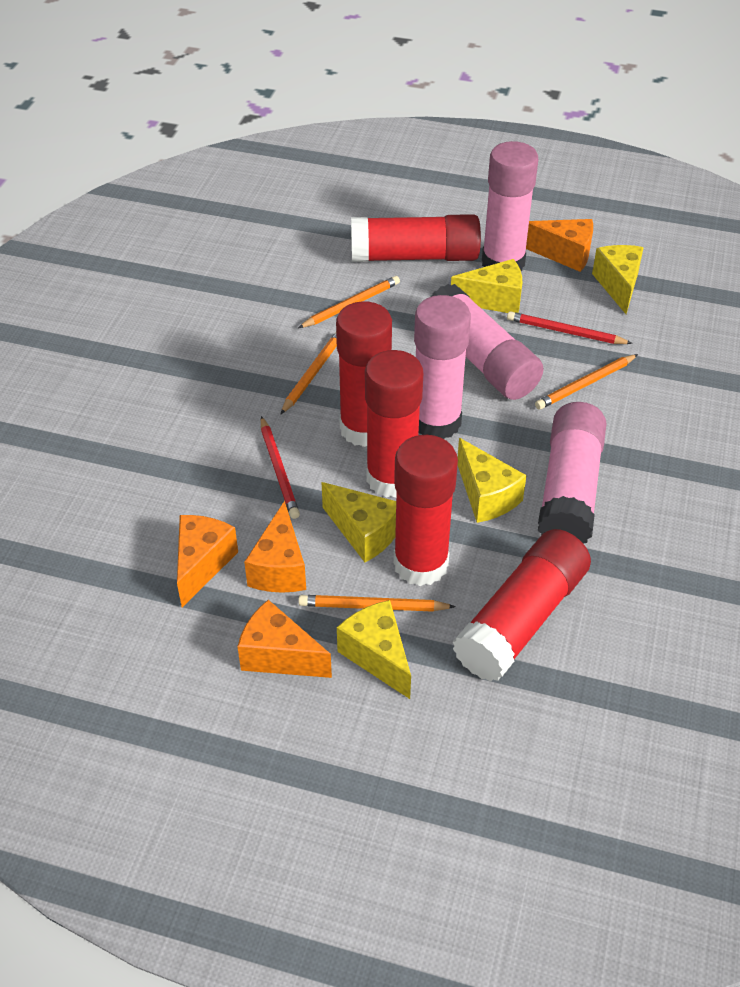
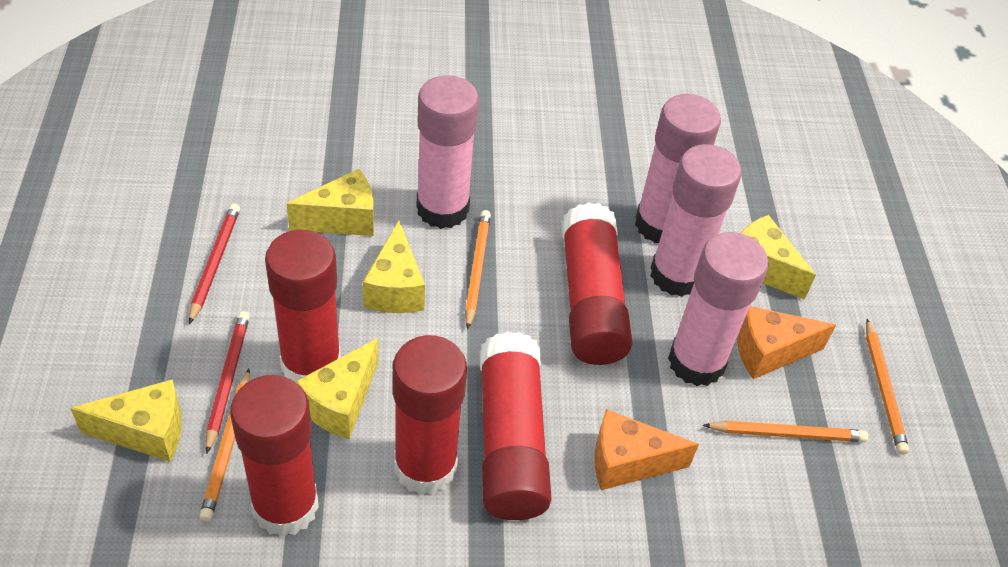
orange cheese: [177,515,238,607] [237,600,332,678] [244,501,306,593] [526,219,593,272] = 4 -> [595,409,699,490] [737,306,836,379] = 2

